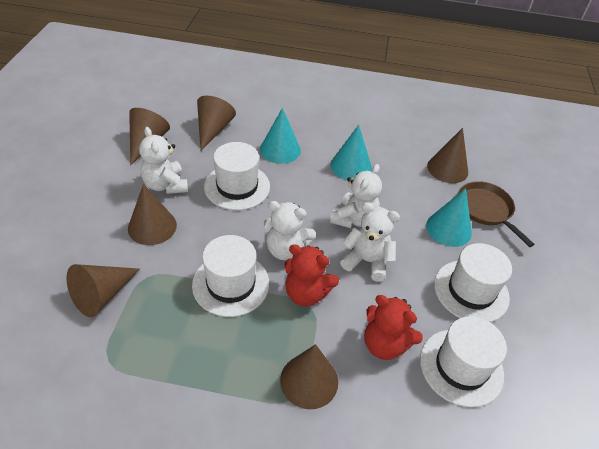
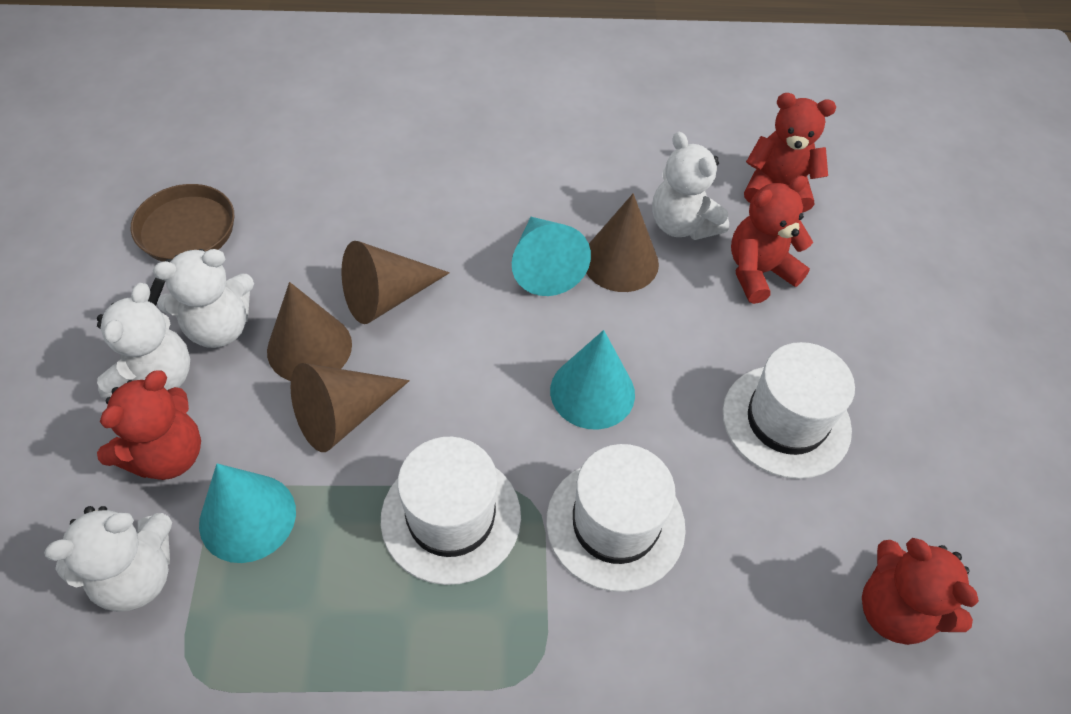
brown cone: [66,264,140,317] [128,184,177,245] [129,108,170,165] [197,96,236,151] [280,344,338,409] [427,128,468,183] = 6 -> [267,282,352,381] [291,363,410,452] [341,241,450,324] [586,193,659,292] = 4
red teddy bear: [285,244,339,306] [364,295,423,360] = 2 -> [97,370,201,480] [731,176,813,304] [744,93,836,212] [862,538,979,645] = 4
white hat: [192,235,269,317] [204,142,270,210] [420,316,507,407] [434,243,512,322] = 4 -> [381,437,521,585] [546,444,686,592] [723,342,855,479] = 3

